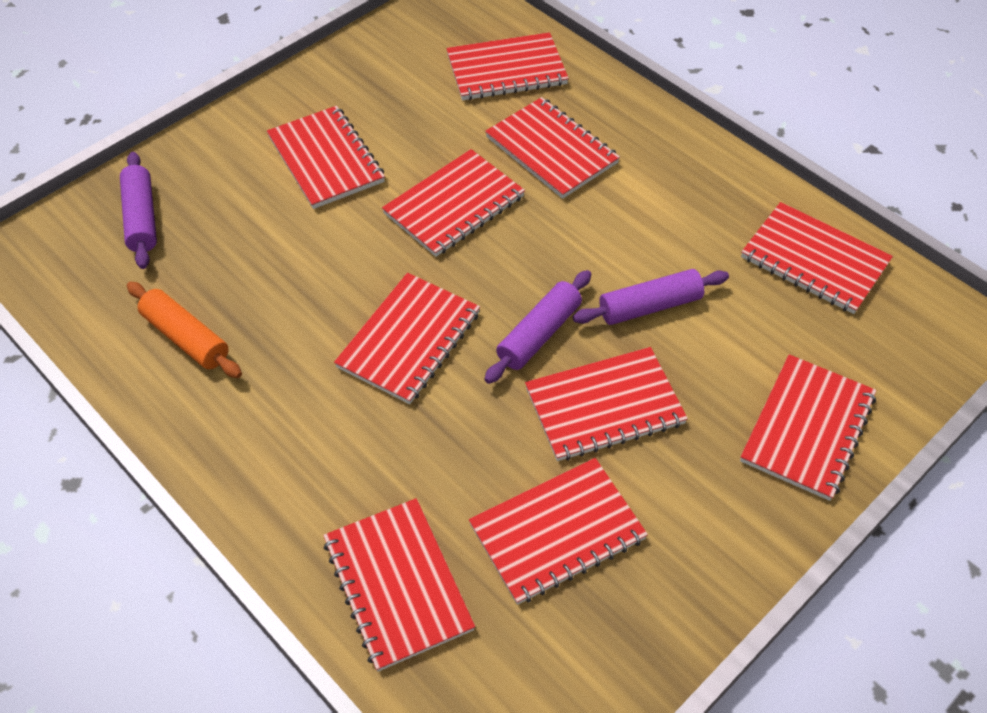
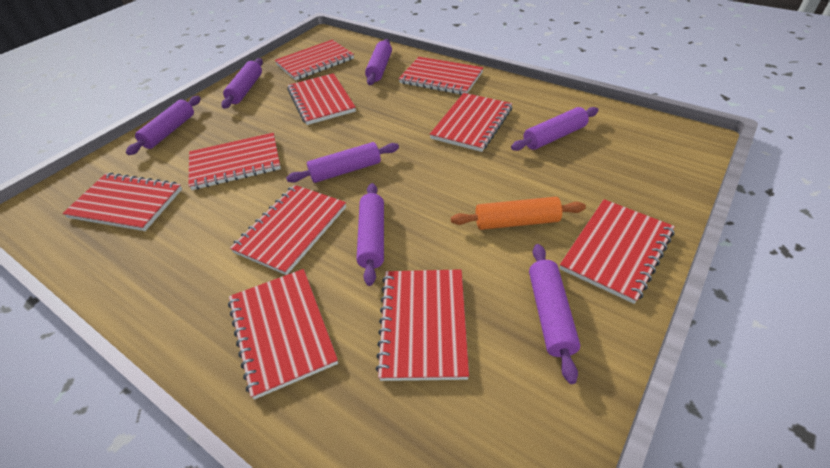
purple rolling pin: [120,152,157,269] [484,270,591,384] [573,269,729,325] = 3 -> [126,96,201,155] [221,58,263,109] [286,142,399,183] [357,183,384,286] [365,39,392,85] [511,107,599,151] [529,244,580,384] = 7

